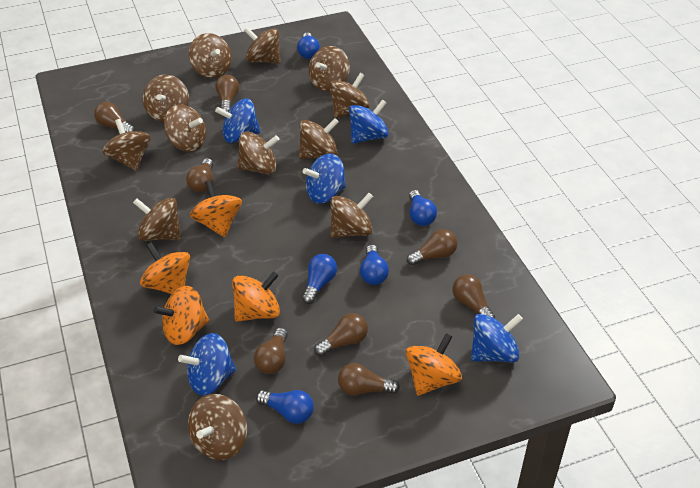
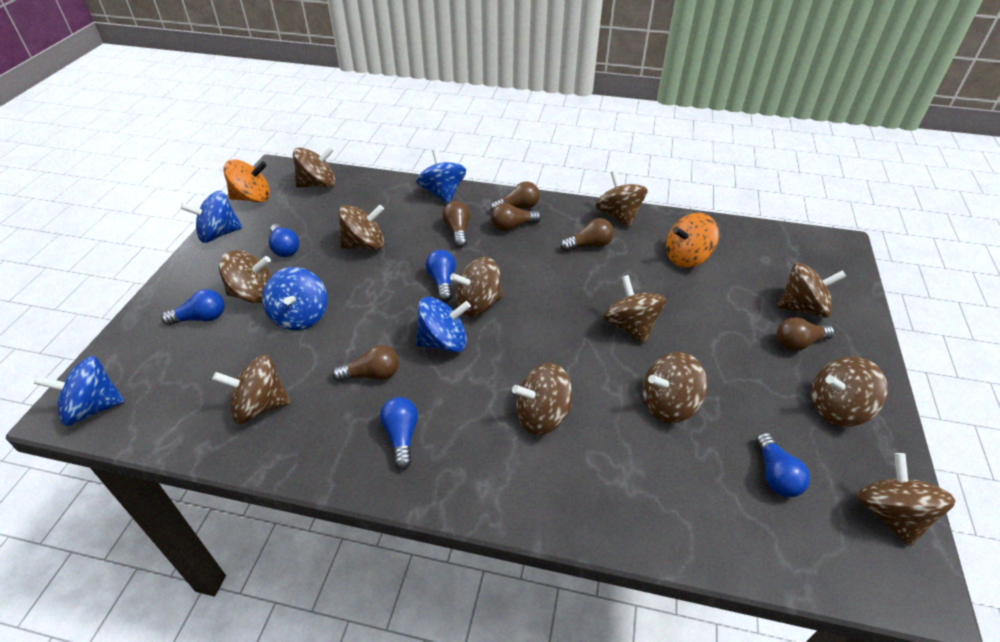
brown light bulb: [94,102,135,132] [186,158,213,192] [215,75,239,112] [254,328,288,374] [314,313,368,356] [338,363,400,396] [407,229,458,266] [452,274,495,319] = 8 -> [332,345,399,381] [442,201,470,248] [490,182,540,211] [491,203,541,231] [561,218,614,251] [777,317,835,351] = 6
orange spinning top: [140,242,190,294] [153,286,209,345] [190,180,242,237] [232,271,280,322] [406,333,462,396] = 5 -> [223,159,270,202] [666,213,719,268] = 2

